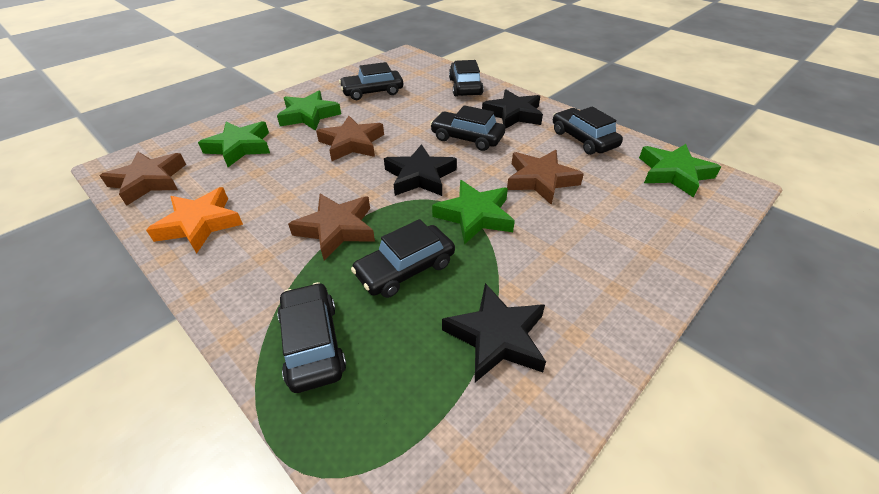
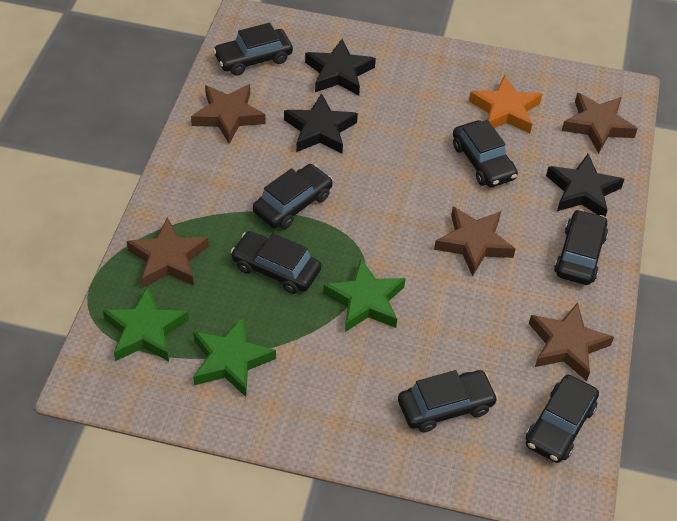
black car: [277,282,346,393] [339,62,403,100] [351,219,455,298] [430,105,505,151] [449,60,484,96] [553,107,623,155] = 6 -> [213,23,293,76] [231,231,321,294] [253,164,333,229] [398,370,498,432] [453,120,518,187] [526,375,599,463] [554,209,608,285] = 7
brown star: [100,152,186,206] [288,194,375,260] [316,116,384,161] [507,150,584,205] = 4 -> [126,217,209,287] [191,84,266,144] [434,207,515,276] [529,302,614,381] [562,93,638,153] = 5
green star: [198,121,270,167] [277,90,341,131] [432,180,515,245] [639,144,721,198] = 4 -> [103,287,189,361] [193,317,276,397] [323,259,406,332] = 3

